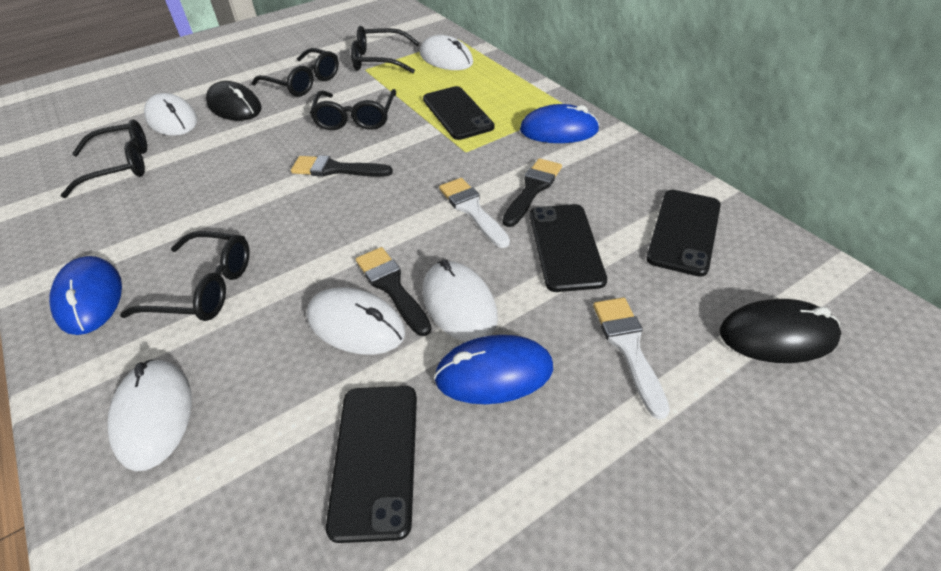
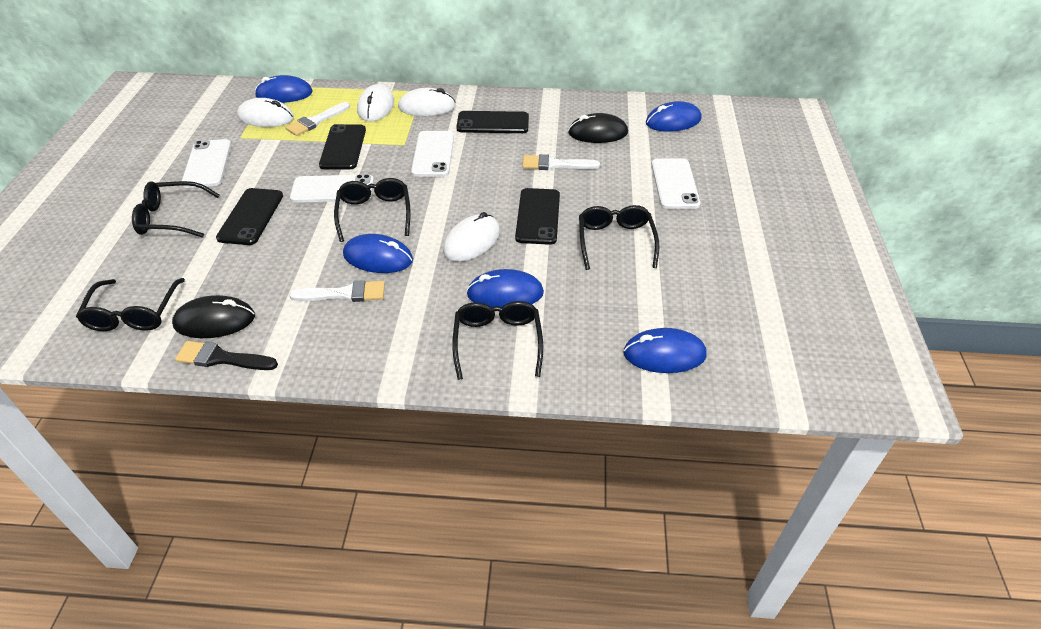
black brush: [291,155,393,177] [356,247,432,336] [503,158,562,227] = 3 -> [175,341,278,370] = 1
blue mouse: [49,256,122,335] [434,335,553,404] [520,104,600,143] = 3 -> [255,75,313,103] [343,234,413,273] [466,269,544,307] [623,328,707,373] [646,101,702,132] = 5
white brush: [439,178,510,248] [593,297,670,419] = 2 -> [286,102,350,136] [289,280,385,302] [523,154,600,170] = 3
white mouse: [107,359,192,471] [144,93,197,136] [307,287,405,355] [420,35,473,70] [423,259,498,342] = 5 -> [237,98,294,127] [357,84,394,122] [398,88,456,116] [443,212,500,261] = 4
white phone: none = 0 -> [182,139,231,188] [290,174,374,203] [411,131,454,177] [651,158,701,209] = 4

